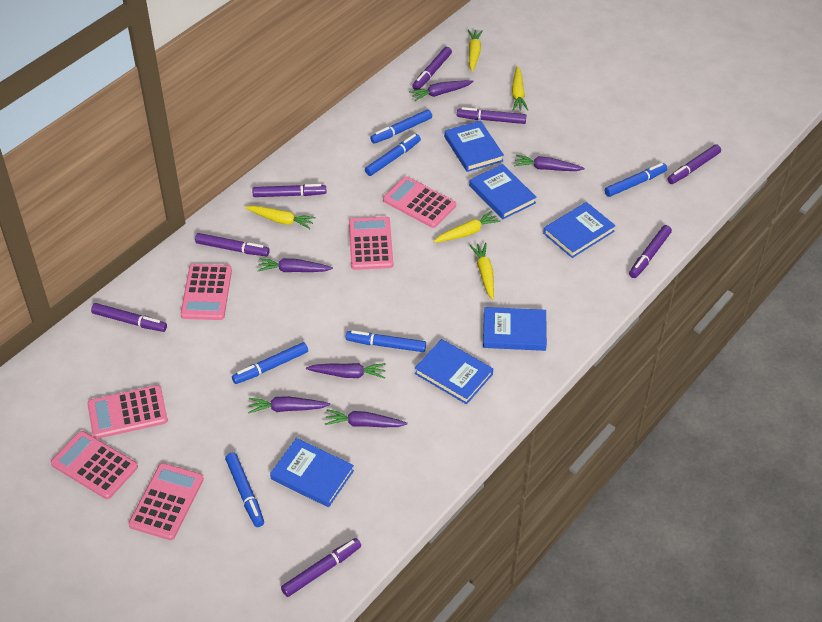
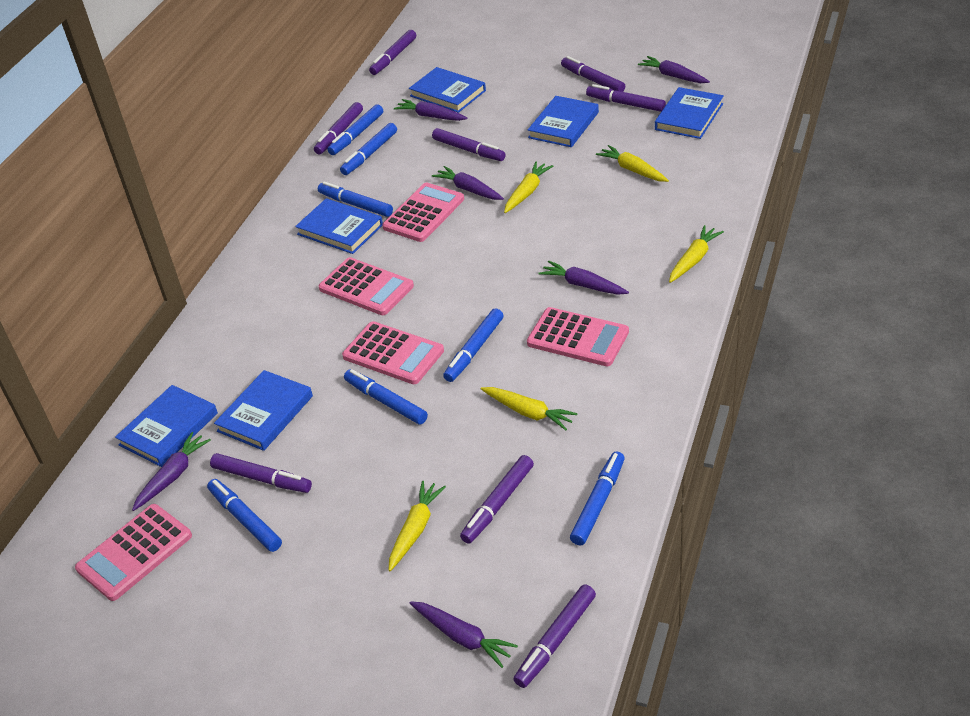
blue marker: [225,452,264,527] [232,342,308,384] [346,330,426,352] [365,134,421,176] [370,110,432,144] [605,163,668,197] = 6 -> [207,479,282,552] [318,181,393,217] [328,105,383,155] [340,123,397,175] [344,369,428,425] [443,308,504,382] [570,451,625,546] = 7
pink calculator: [51,431,138,499] [87,385,168,439] [129,463,204,540] [180,264,232,320] [349,217,393,270] [383,176,456,228] = 6 -> [75,504,192,601] [319,257,414,315] [342,321,444,384] [382,183,464,242] [527,307,629,366] = 5

